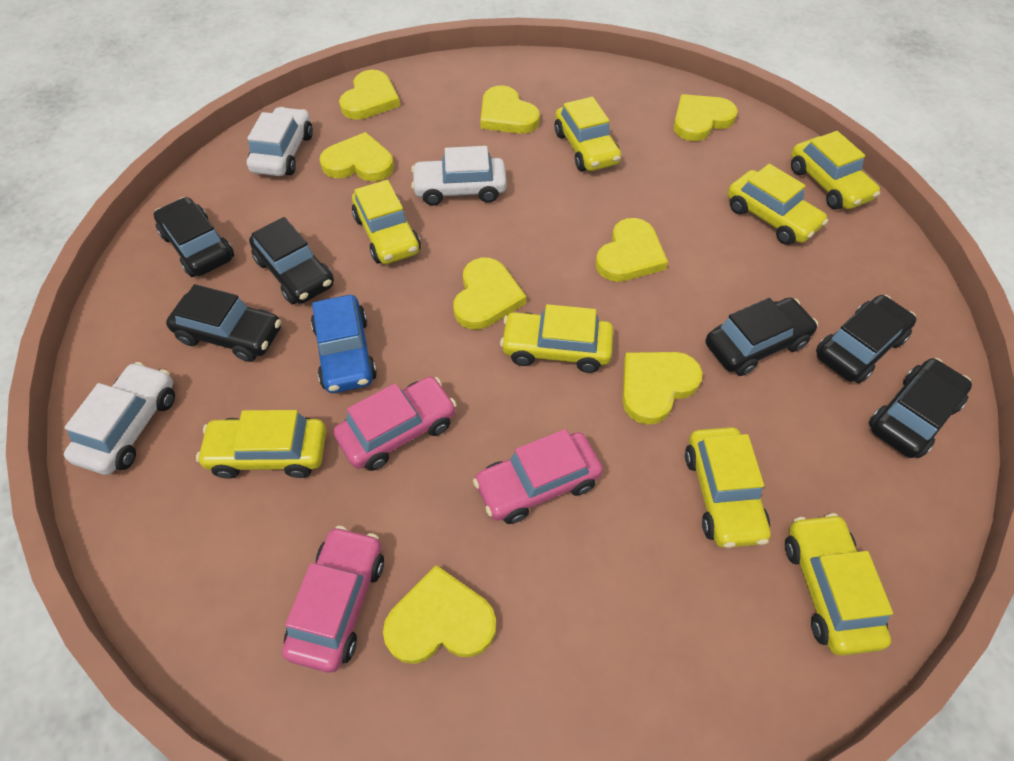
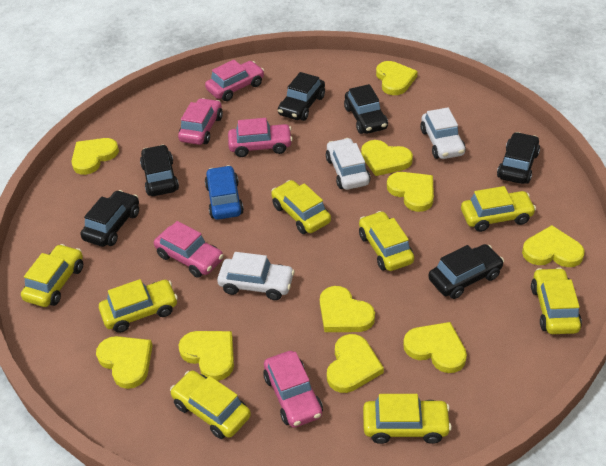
pink car: [282,526,384,673] [334,377,457,471] [473,429,603,524] = 3 -> [154,221,224,278] [178,98,223,145] [205,60,264,101] [228,118,293,157] [263,351,323,428] = 5
yellow heart: [320,132,394,182] [339,70,400,120] [383,565,496,664] [453,258,526,329] [480,85,540,134] [595,218,668,282] [622,352,703,425] [673,94,738,141] = 8 -> [71,138,119,175] [96,336,153,389] [178,331,234,381] [320,286,375,332] [327,334,384,393] [361,140,413,176] [376,61,418,95] [387,172,434,212] [403,322,467,373] [522,225,585,267] = 10

